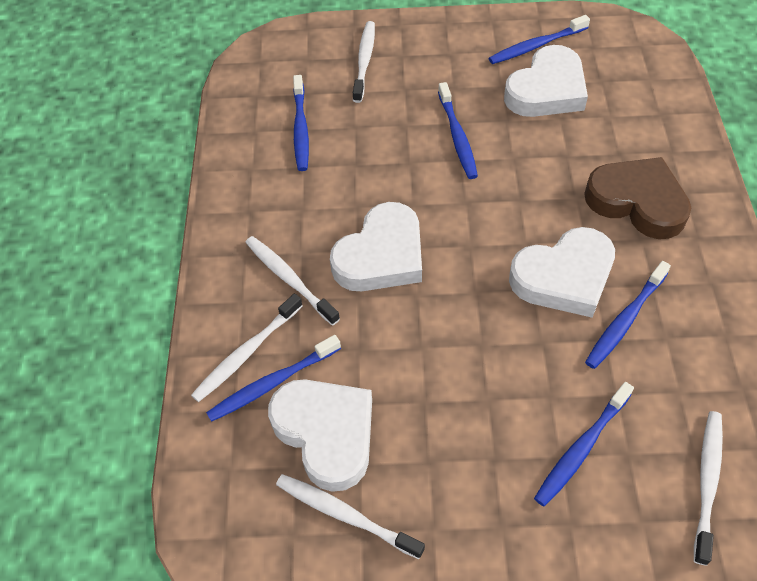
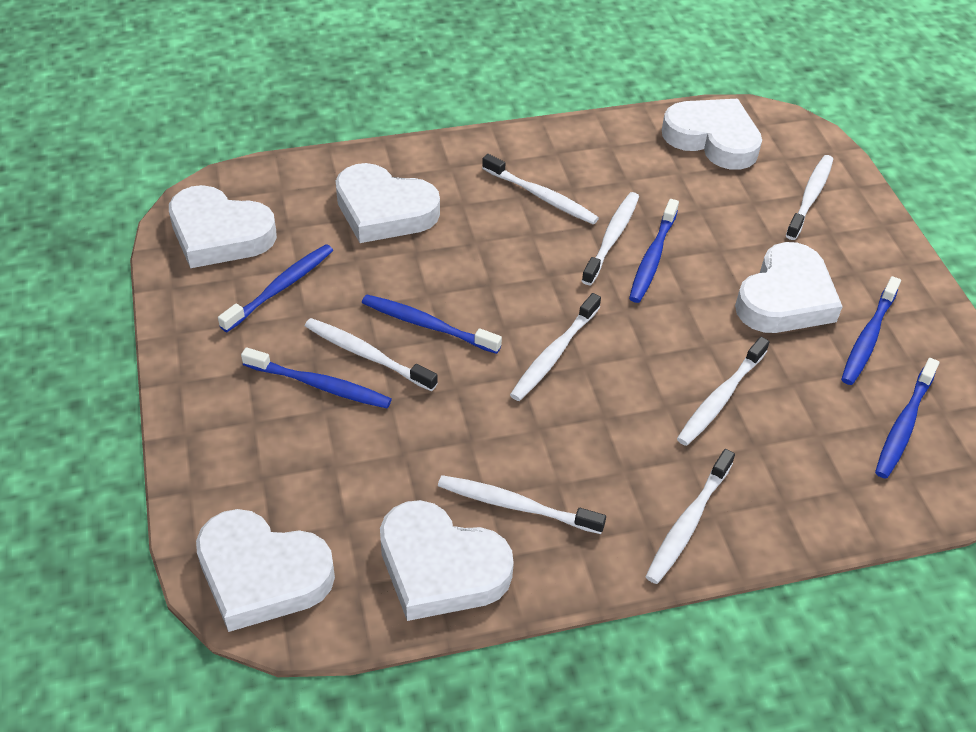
brown heart: [584,157,691,239] = 1 -> none = 0
white heart: [268,379,372,492] [330,202,422,291] [504,45,588,117] [509,227,615,318] = 4 -> [169,185,277,268] [196,509,335,632] [336,163,440,243] [380,500,514,621] [662,99,762,170] [735,242,843,333] = 6
white toothbrush: [191,294,303,402] [245,236,340,325] [276,474,425,559] [353,21,375,103] [694,411,723,566] = 5 -> [305,318,438,391] [438,475,606,534] [482,154,599,224] [510,293,601,401] [582,192,639,285] [645,449,735,584] [677,337,770,446] [786,155,833,240] = 8

